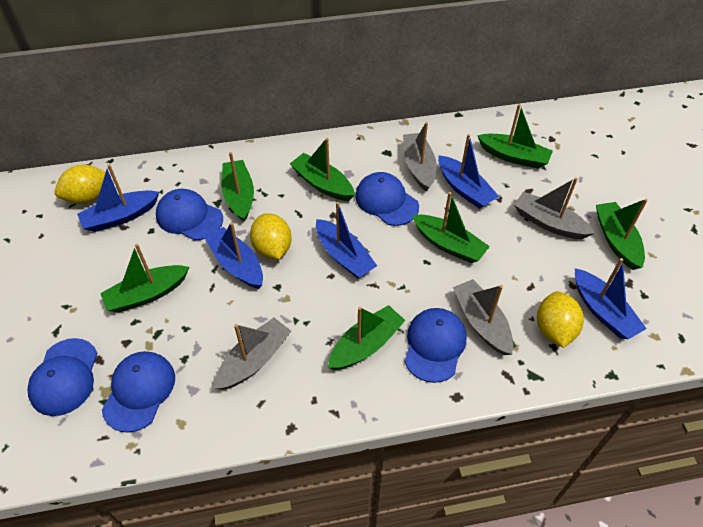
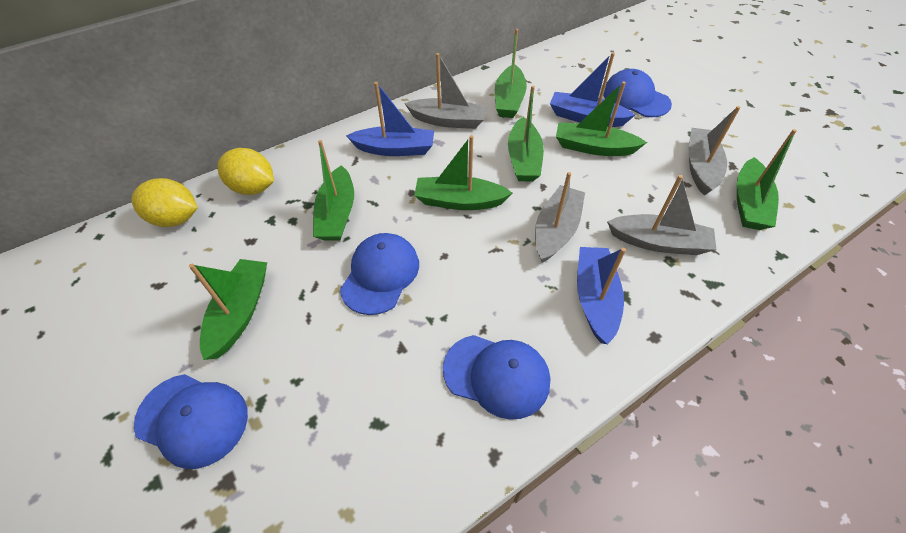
blue boat: [77,164,159,232] [205,222,263,289] [316,202,377,279] [438,134,499,209] [575,258,647,339] = 5 -> [346,82,434,156] [550,52,635,127] [577,247,626,344] = 3
blue cap: [27,338,98,416] [102,351,175,433] [156,189,223,241] [355,172,419,226] [404,308,466,383] = 5 -> [134,374,248,469] [340,233,419,315] [443,335,550,420] [603,69,672,117] = 4
yellow lemon: [55,165,110,204] [250,213,292,259] [537,291,584,348] = 3 -> [131,178,198,227] [217,148,274,195] = 2

